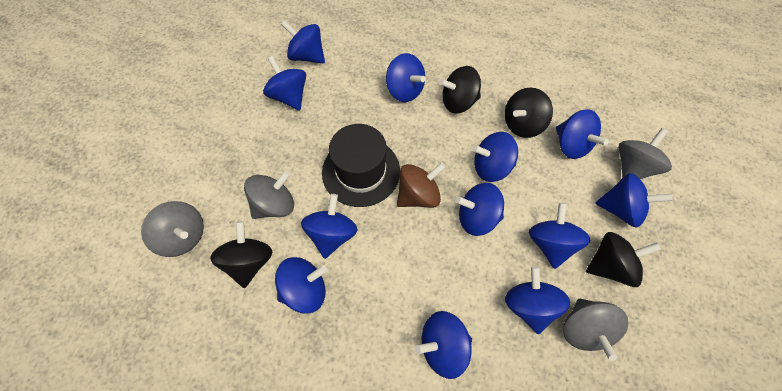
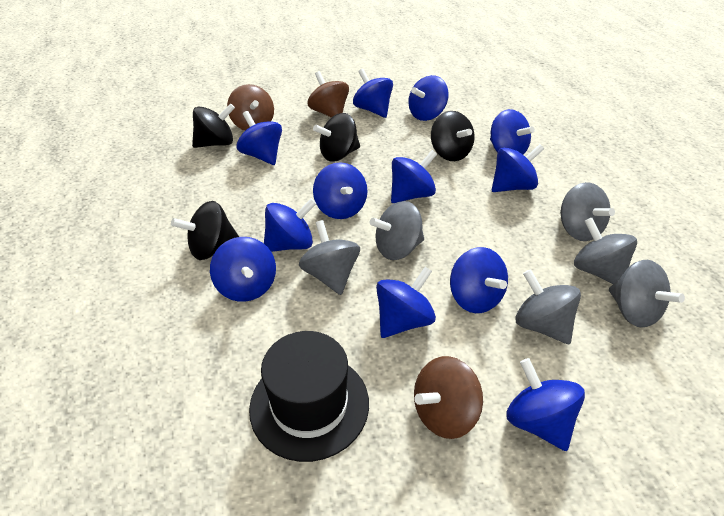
brown spinning top: [397,162,446,208] = 1 -> [227,84,274,131] [307,71,349,117] [414,356,483,439] = 3
grey spinning top: [141,201,204,257] [244,171,294,219] [563,299,628,361] [619,128,672,179] = 4 -> [299,220,360,295] [370,201,424,260] [515,269,581,344] [560,182,615,241] [574,218,637,284] [609,260,685,328] = 6

